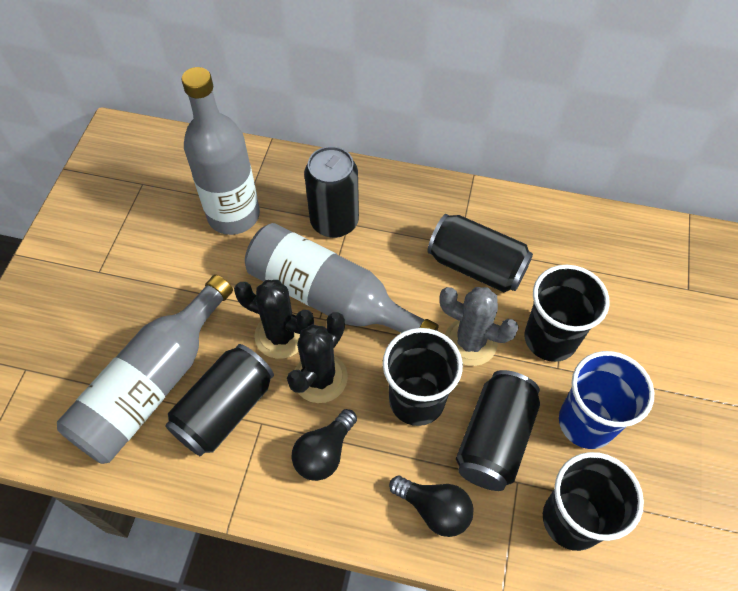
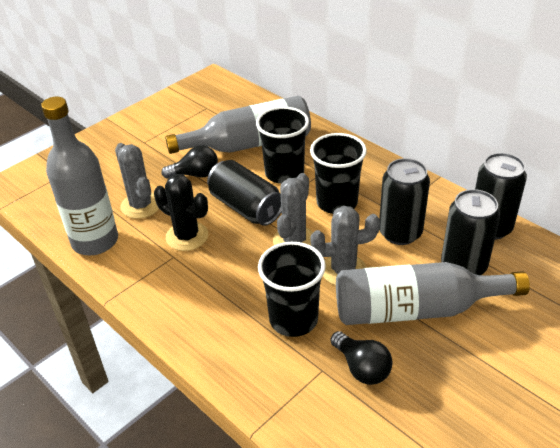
black cactus: [234,280,314,359] [287,312,348,403] = 2 -> [154,174,208,251] = 1
blue cup: [559,351,654,449] = 1 -> none = 0
grey cactus: [439,287,519,366] = 1 -> [115,143,159,219] [273,173,313,246] [310,206,380,285] = 3

